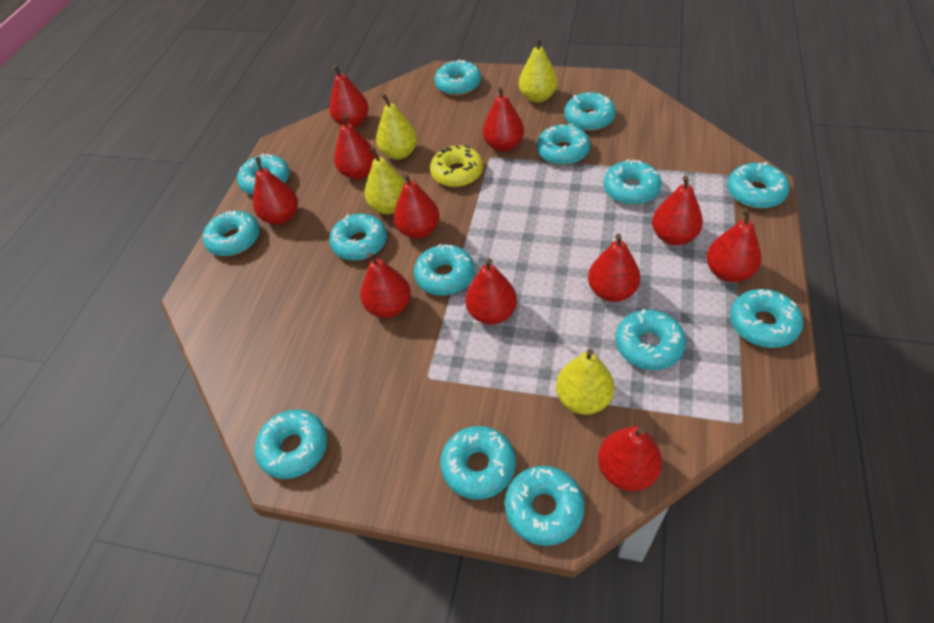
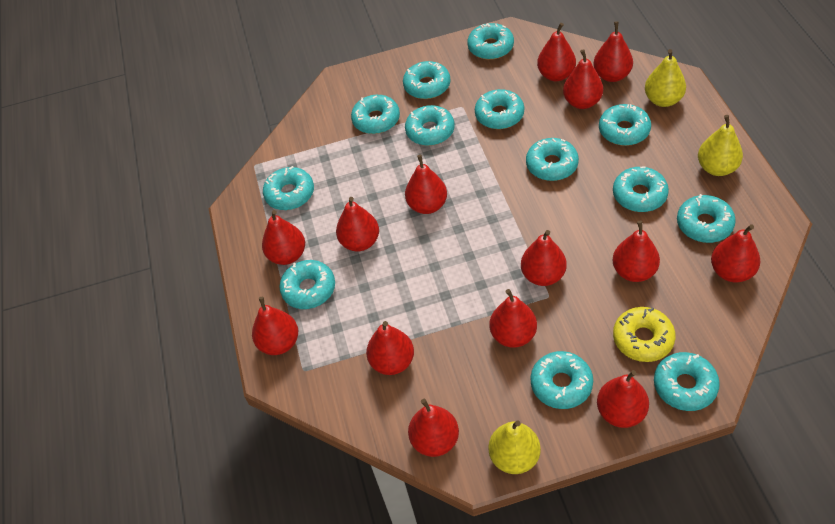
red pear: [253,157,298,225] [329,65,369,128] [334,114,376,179] [360,252,411,318] [394,173,440,239] [466,258,517,325] [483,86,524,152] [588,234,641,302] [598,426,662,491] [652,176,703,245] [706,208,761,282] = 11 -> [252,297,298,355] [262,210,305,265] [336,197,379,252] [366,321,414,375] [405,155,447,214] [408,399,459,457] [490,289,537,348] [521,230,567,286] [537,23,576,81] [563,49,603,109] [593,21,633,82] [597,370,649,428] [612,221,660,282] [711,224,761,282] = 14
turquoise donut: [203,211,260,256] [237,154,290,195] [255,410,327,479] [329,214,387,261] [414,244,475,295] [434,60,481,96] [440,426,516,500] [505,466,585,546] [537,124,590,165] [564,92,616,131] [603,159,662,205] [615,309,686,370] [727,162,790,208] [730,289,803,348] = 14 -> [263,166,314,210] [279,260,335,309] [351,95,400,134] [403,61,451,99] [405,105,455,146] [467,23,514,60] [475,89,524,129] [526,138,579,181] [531,351,593,409] [599,104,651,146] [613,167,669,212] [654,352,720,411] [677,194,736,243] = 13
yellow pear: [365,146,405,215] [376,93,417,160] [519,37,558,103] [556,349,614,415] = 4 -> [488,420,541,474] [645,49,686,107] [698,115,743,176] = 3

